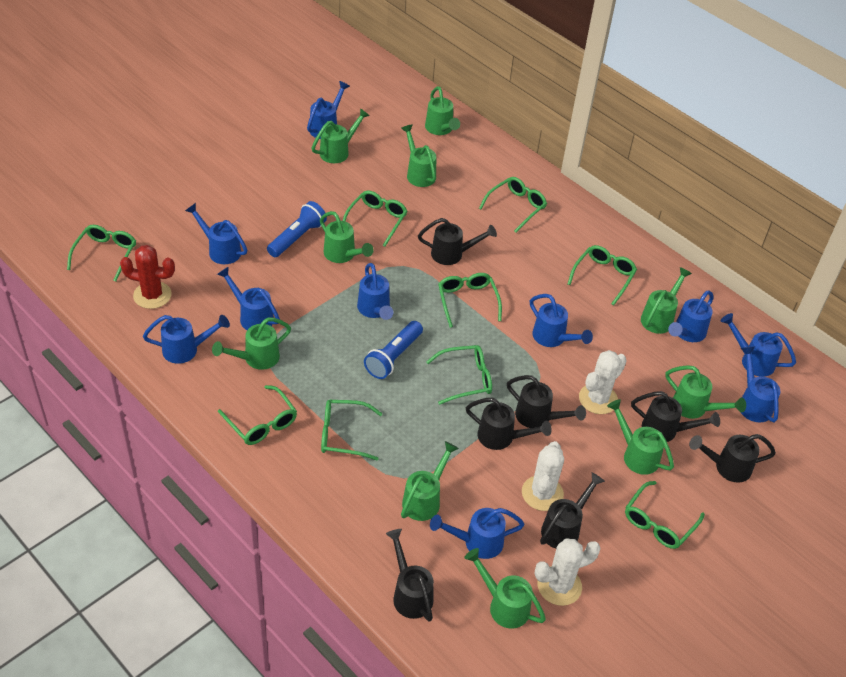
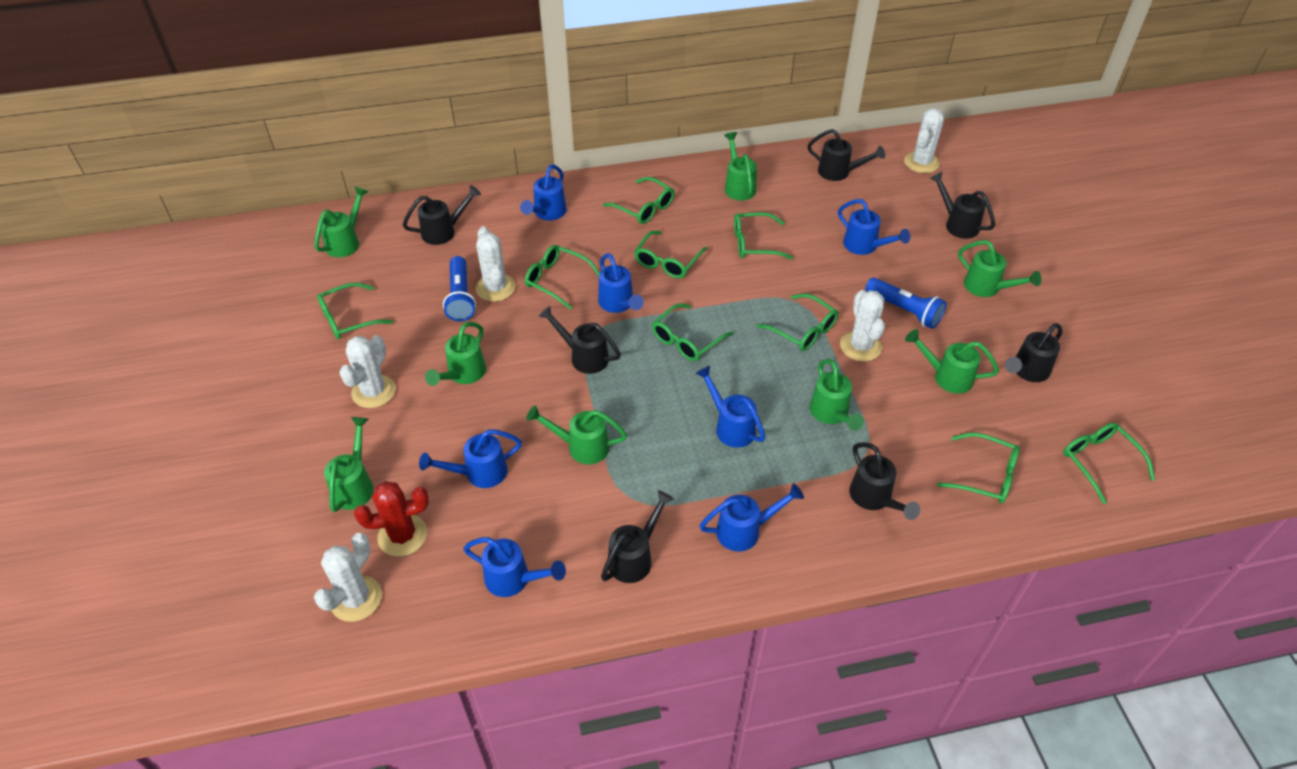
blue watering can: [143,315,230,364] [185,203,248,264] [217,267,280,330] [307,81,350,139] [357,263,393,320] [430,508,525,559] [530,294,593,347] [668,290,714,342] [721,313,796,377] [741,346,780,422] = 10 -> [419,429,522,488] [463,537,566,597] [520,164,567,221] [598,253,643,313] [695,366,765,448] [699,483,804,551] [838,199,910,255] = 7
green watering can: [212,317,291,370] [312,108,370,163] [320,211,374,263] [401,125,436,187] [401,441,459,521] [425,86,460,135] [464,548,546,629] [607,399,674,475] [641,267,692,334] [666,365,746,419] = 10 -> [314,187,369,258] [324,417,374,512] [425,322,486,386] [526,405,627,464] [724,132,757,201] [810,359,864,431] [905,329,999,394] [958,240,1041,297] = 8
white cactus: [522,441,564,511] [534,538,601,606] [579,350,627,414] = 3 -> [314,533,382,622] [339,335,396,408] [476,226,516,302] [840,290,885,361] [904,108,944,173] = 5

